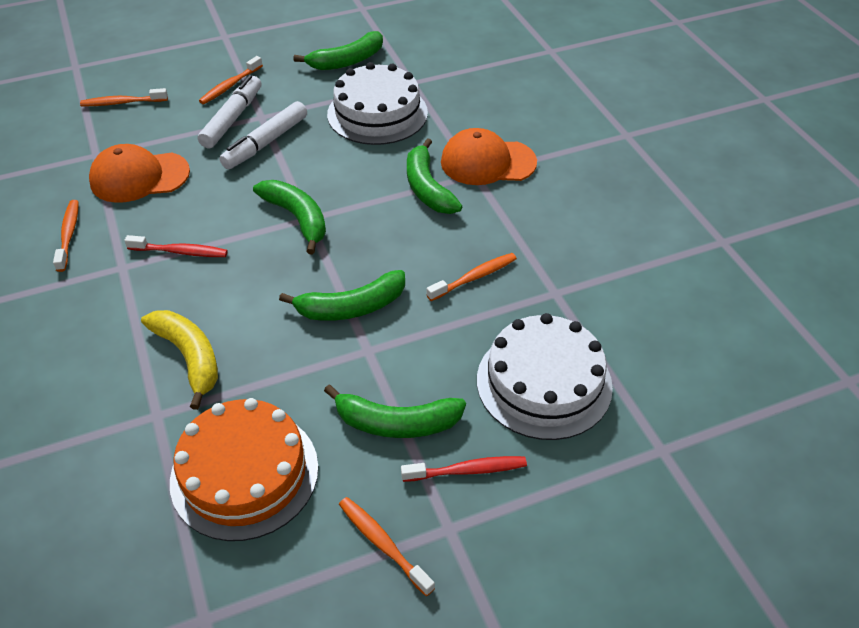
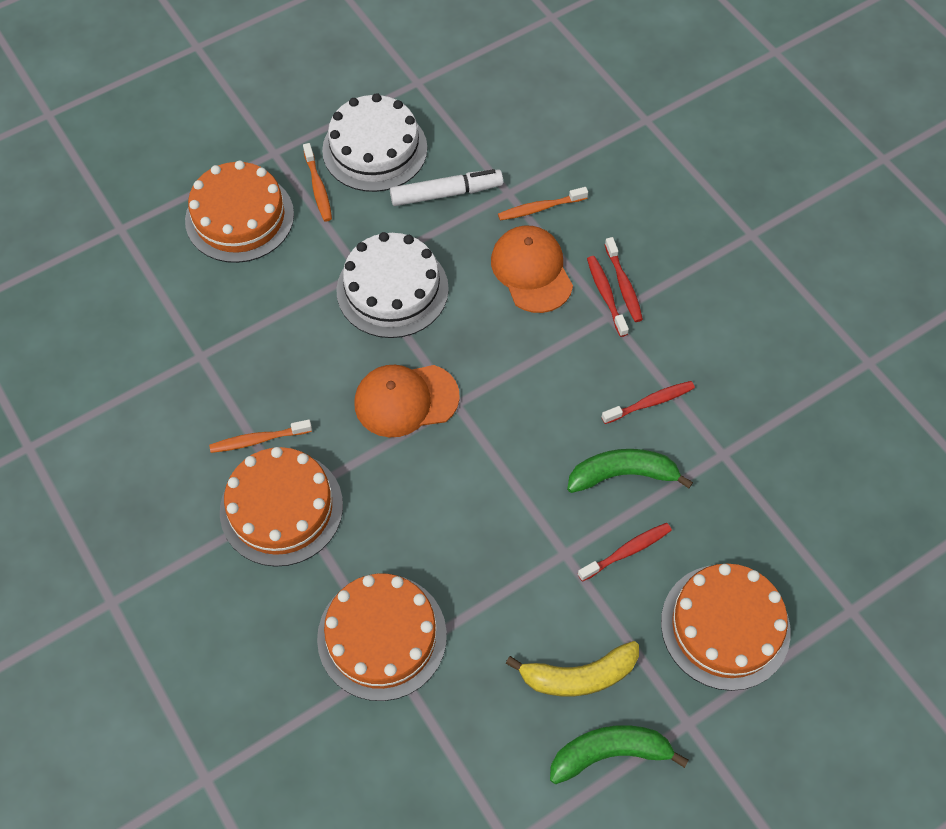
green banana: [253,180,326,254] [279,270,405,321] [294,31,383,70] [324,385,466,438] [407,138,462,214] = 5 -> [550,725,689,784] [567,449,693,493] = 2
orange cake: [170,398,318,541] = 1 -> [185,160,294,263] [220,447,343,567] [317,573,447,701] [661,563,791,691] = 4
orange toothbrush: [53,200,78,272] [80,88,168,106] [199,56,263,104] [339,497,435,596] [427,253,517,301] = 5 -> [209,419,312,453] [303,143,332,221] [498,187,588,221] = 3
red toothbrush: [124,235,228,257] [401,456,527,482] = 2 -> [578,523,672,582] [587,256,629,337] [601,381,695,424] [605,237,643,322] = 4
white marker: [198,75,262,149] [219,101,307,169] = 2 -> [390,169,503,206] = 1

